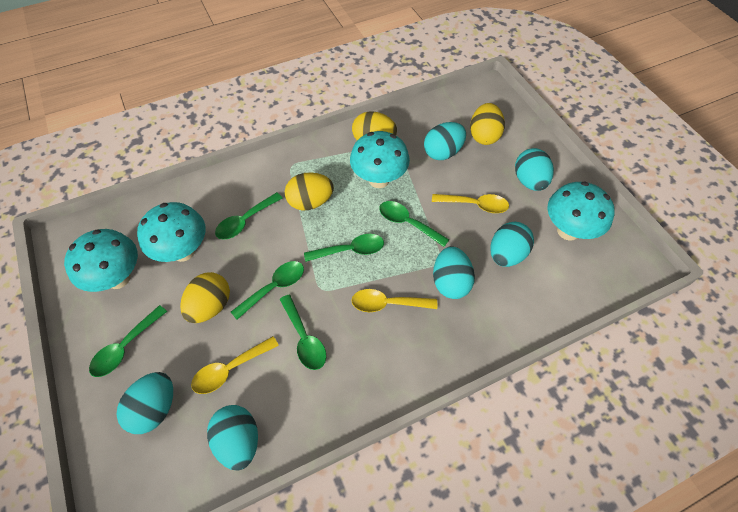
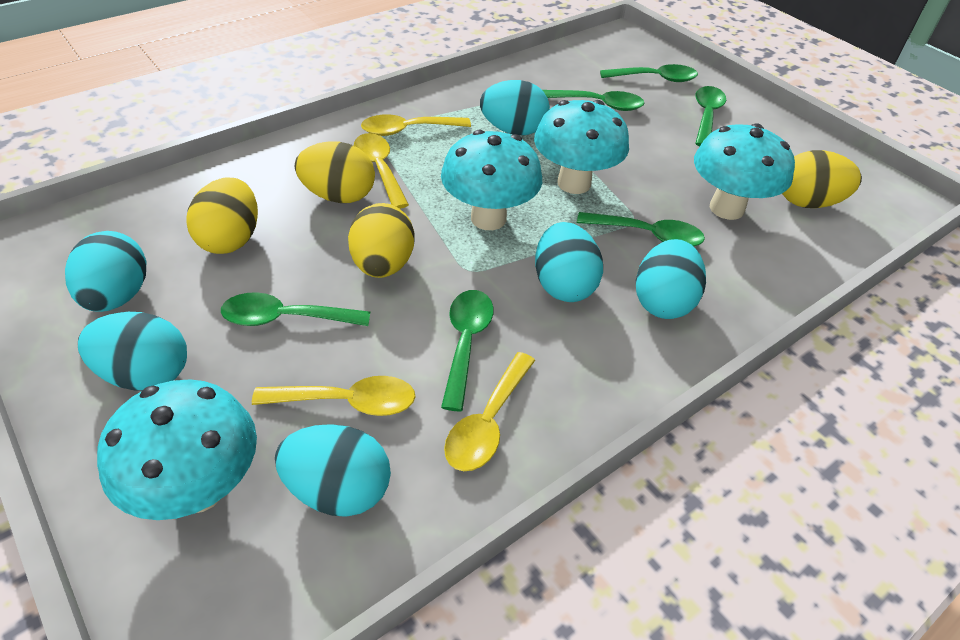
yellow spoon: [191,336,279,394] [351,289,437,312] [432,194,509,213] = 3 -> [252,376,416,416] [354,133,409,209] [361,114,471,136] [444,352,535,471] = 4

